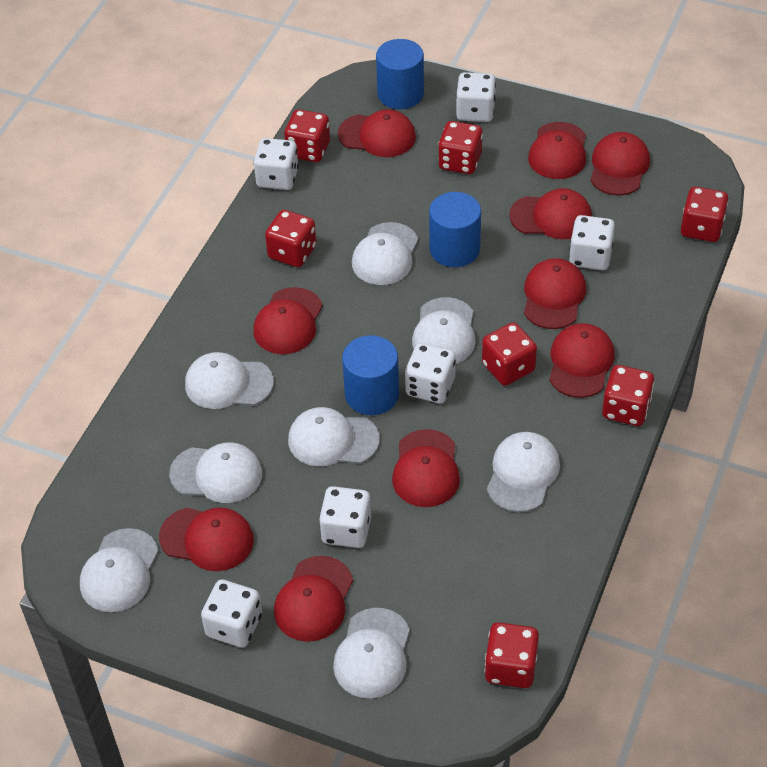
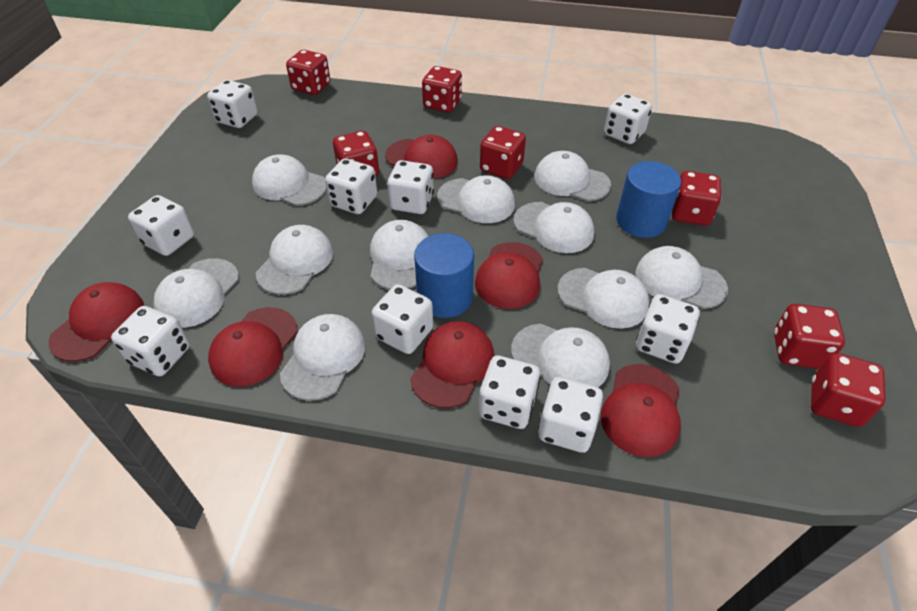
blue cylinder: [342,335,399,415] [376,39,424,109] [429,192,481,267] = 3 -> [414,233,474,318] [616,161,681,238] = 2
red cap: [159,508,254,571] [253,287,323,354] [274,556,353,642] [338,109,416,157] [392,429,460,507] [509,188,592,239] [524,258,586,329] [528,122,586,179] [549,323,615,398] [590,132,650,196] = 10 -> [48,282,144,362] [208,307,298,387] [385,135,458,179] [410,321,494,408] [475,242,543,309] [601,364,681,457] = 6
white cap: [80,528,158,612] [169,442,262,503] [185,352,274,409] [288,407,380,466] [333,608,410,698] [352,222,418,285] [412,297,475,364] [487,432,560,512] = 8 -> [153,258,239,328] [252,154,327,206] [256,225,334,295] [280,314,365,401] [370,220,429,290] [437,175,515,223] [511,324,610,387] [513,202,594,253] [534,151,611,201] [557,268,650,329] [635,246,728,309] = 11
white dice: [201,580,262,648] [253,138,299,190] [319,486,371,548] [405,343,456,403] [456,72,496,122] [569,215,615,270] = 6 -> [111,306,190,376] [128,195,194,256] [207,80,258,128] [325,159,377,214] [371,284,433,354] [387,160,434,214] [479,356,540,429] [538,377,603,453] [604,94,652,144] [636,294,700,364] = 10

